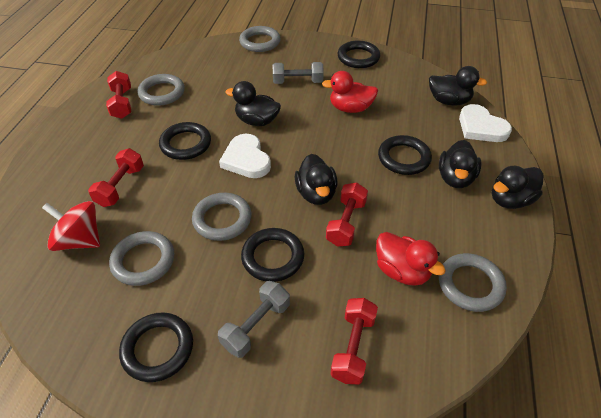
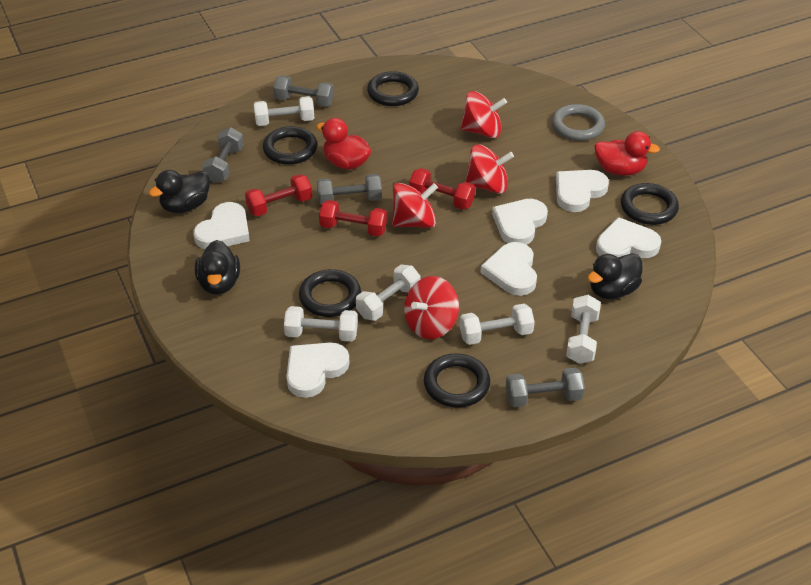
black duck: [225,81,281,126] [295,154,337,205] [429,66,487,105] [439,140,481,188] [492,166,543,209] = 5 -> [149,170,210,213] [195,240,240,295] [588,253,643,299] = 3
grey dumbbell: [218,281,290,358] [273,62,324,84] = 2 -> [202,127,244,183] [273,76,334,107] [317,174,382,205] [506,367,585,407] = 4
grey ring: [109,231,174,286] [137,74,185,106] [192,193,251,241] [239,26,281,52] [439,253,507,312] = 5 -> [552,104,605,141] = 1
red dumbbell: [88,148,144,207] [106,71,131,119] [326,183,368,247] [331,298,378,385] = 4 -> [245,174,312,216] [319,200,387,237] [409,168,475,210] = 3
red spinning top: [42,201,100,251] = 1 -> [392,183,438,228] [404,276,459,339] [461,91,507,138] [465,144,514,194] = 4
white dumbbell: none = 0 -> [254,96,314,126] [284,306,358,342] [356,265,421,321] [460,304,535,345] [566,295,601,364] = 5
white heart: [219,134,271,178] [459,104,512,142] = 2 -> [193,202,250,249] [286,342,350,398] [481,242,537,296] [492,199,548,245] [556,170,609,212] [596,217,661,258] = 6

